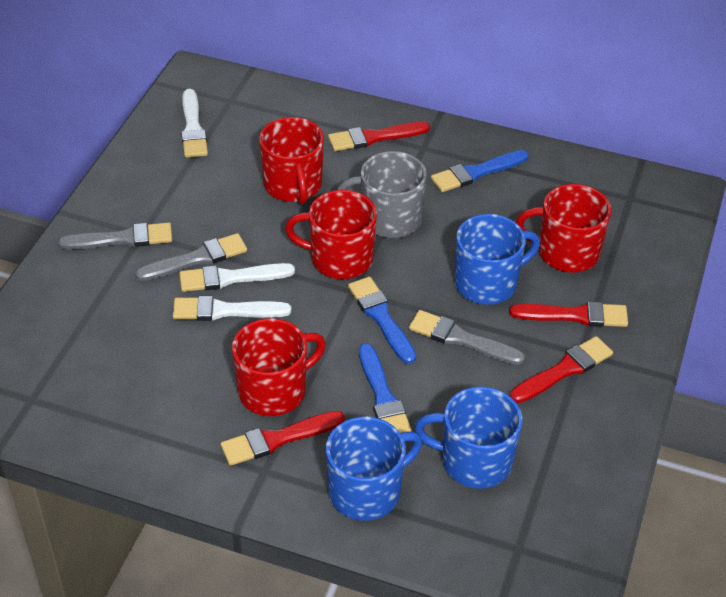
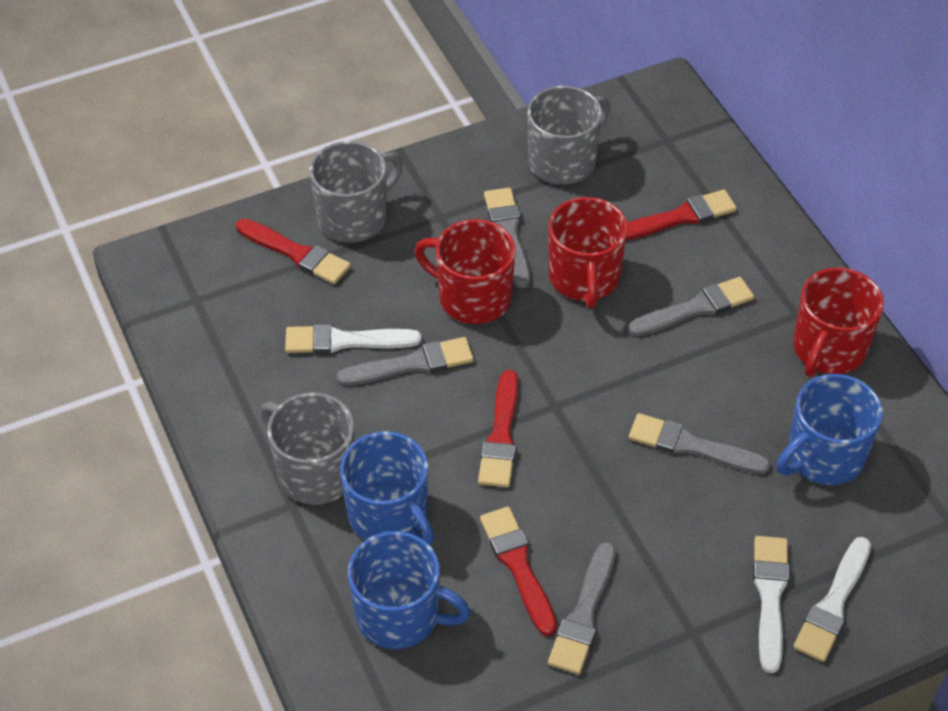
blue brush: [348,277,416,364] [359,343,412,433] [431,150,528,192] = 3 -> none = 0
grey brush: [58,223,172,250] [135,233,247,281] [409,310,525,365] = 3 -> [337,337,474,386] [484,188,530,289] [548,542,616,674] [628,277,754,336] [629,413,771,474] = 5
grey mug: [337,151,427,238] = 1 -> [260,392,355,505] [309,141,403,242] [527,86,610,185] = 3
red mug: [232,318,326,416] [259,117,324,204] [285,190,377,279] [516,184,611,273] = 4 -> [414,219,516,324] [549,197,628,308] [793,267,884,377] = 3

